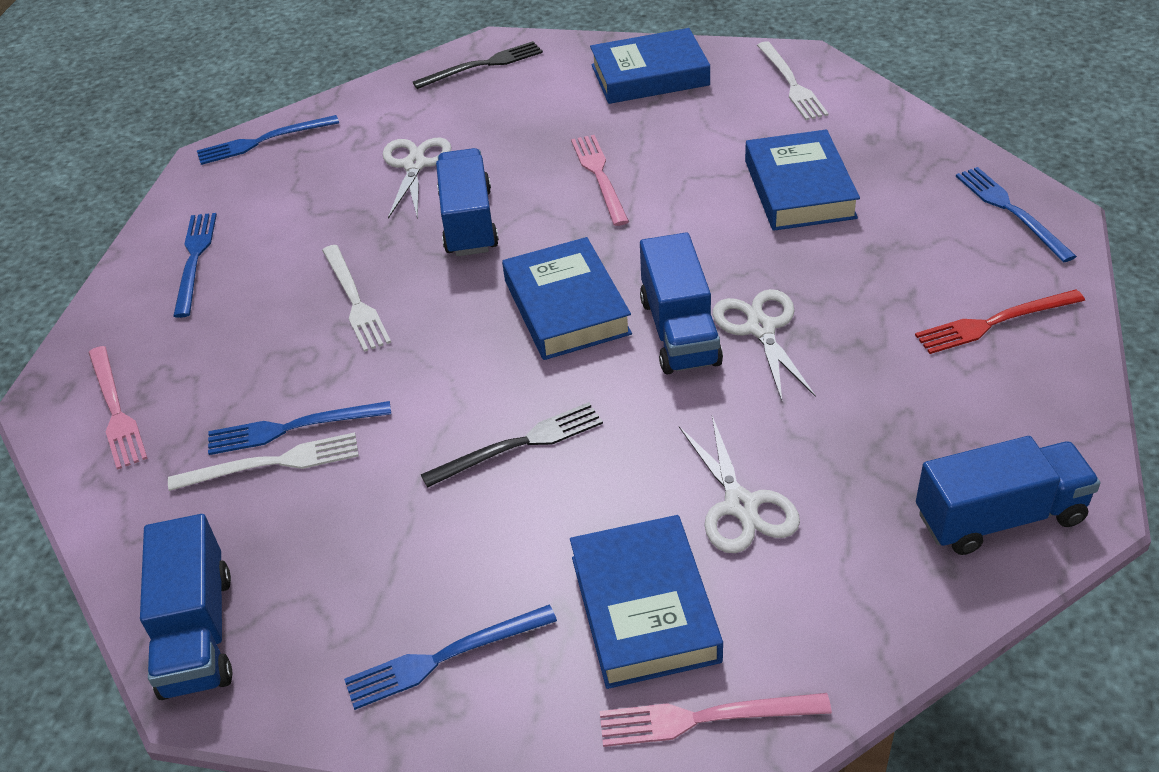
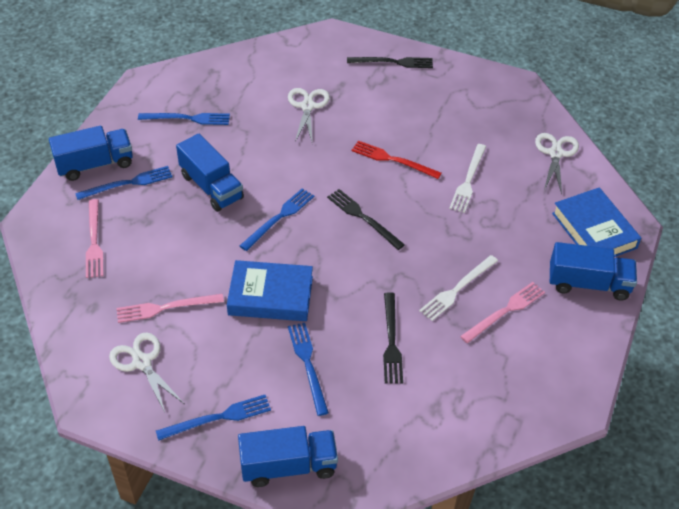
black fork: [413,41,543,89] [421,402,603,488] = 2 -> [327,189,405,250] [347,57,433,68] [383,292,403,383] = 3
blue book: [502,237,632,360] [570,515,723,689] [590,28,710,104] [745,129,860,231] = 4 -> [227,260,313,321] [552,187,641,257] = 2
white fork: [168,432,359,491] [322,245,391,352] [757,41,829,120] = 3 -> [419,255,498,321] [449,144,486,213] = 2

